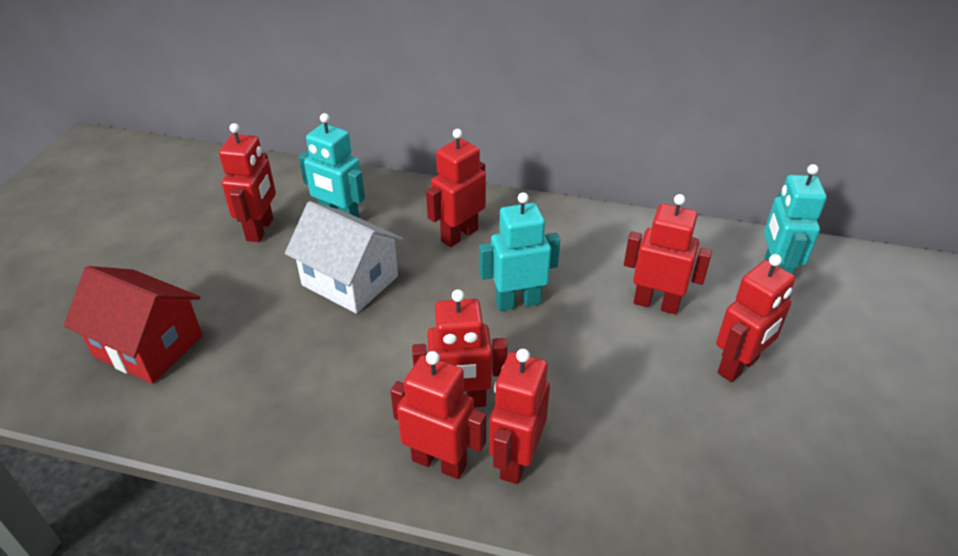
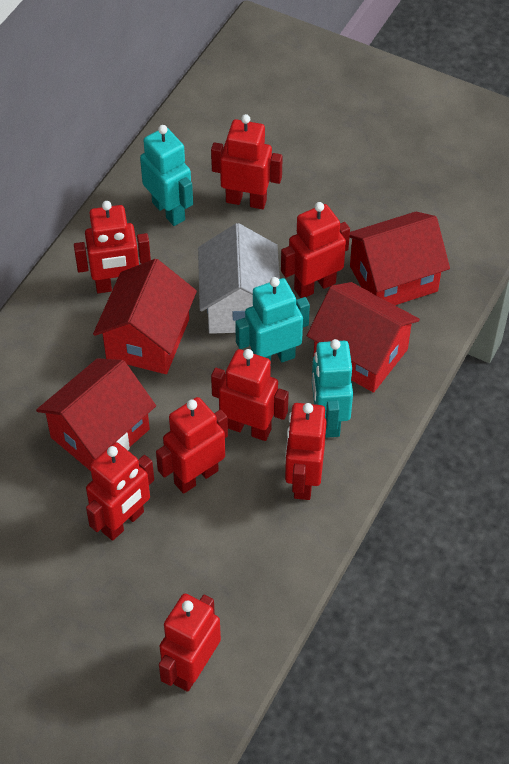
red house: [64,266,203,384] = 1 -> [36,358,156,471] [93,259,197,374] [307,282,420,393] [349,212,450,305] = 4
red robot: [219,123,276,242] [390,351,486,479] [412,289,507,407] [426,129,486,247] [489,349,550,484] [624,194,712,314] [716,254,795,382] = 7 -> [74,201,151,293] [86,442,154,541] [156,397,228,494] [159,594,221,692] [211,114,283,209] [211,349,289,441] [281,202,350,298] [285,403,327,500] = 8

